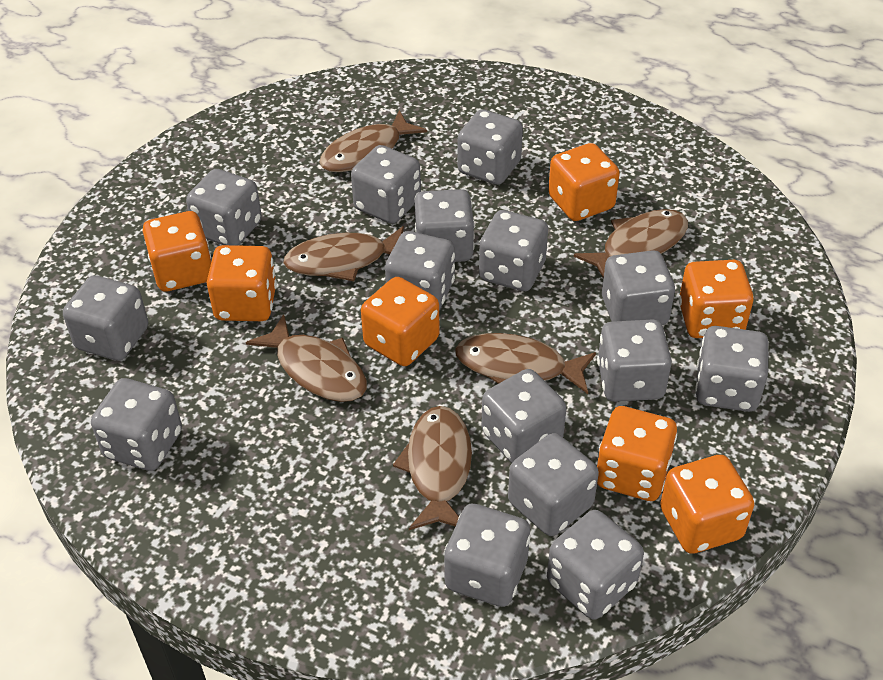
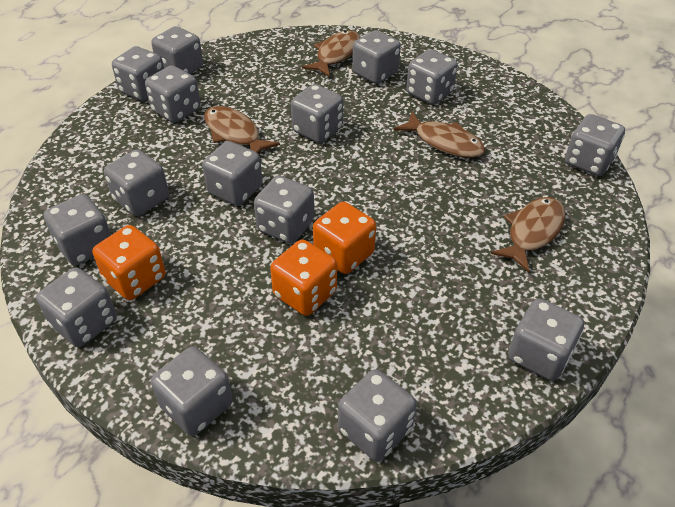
brown fish: [246,314,367,402] [283,226,404,281] [319,110,427,172] [393,406,472,530] [455,333,596,394] [574,209,688,278] = 6 -> [204,106,280,154] [302,30,360,77] [394,112,485,158] [491,197,566,272] = 4
orange dice: [143,211,212,292] [207,245,277,321] [361,277,440,366] [548,143,620,221] [597,406,677,501] [660,455,754,554] [679,260,754,338] = 7 -> [93,225,165,300] [270,239,337,316] [313,202,376,274] = 3

